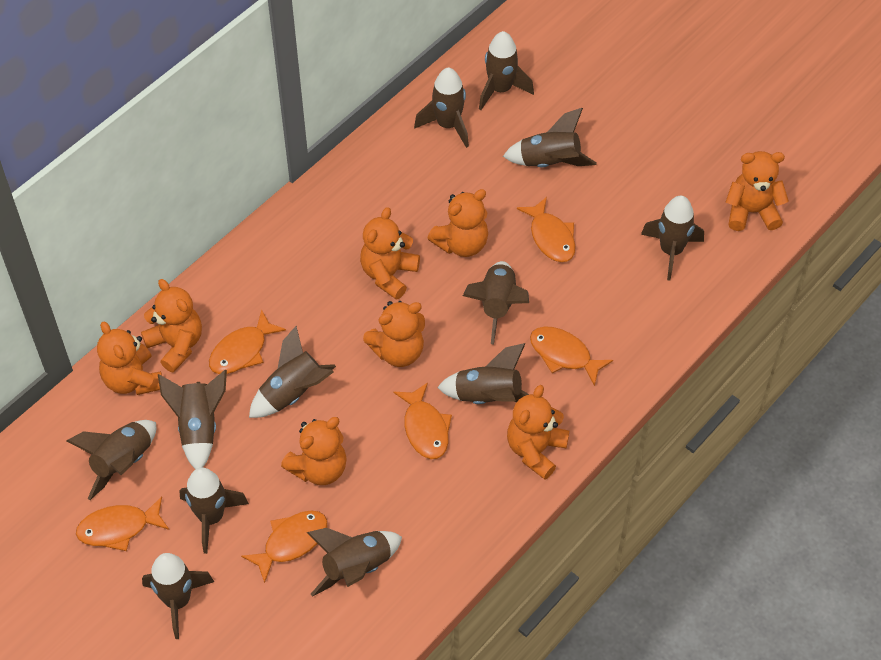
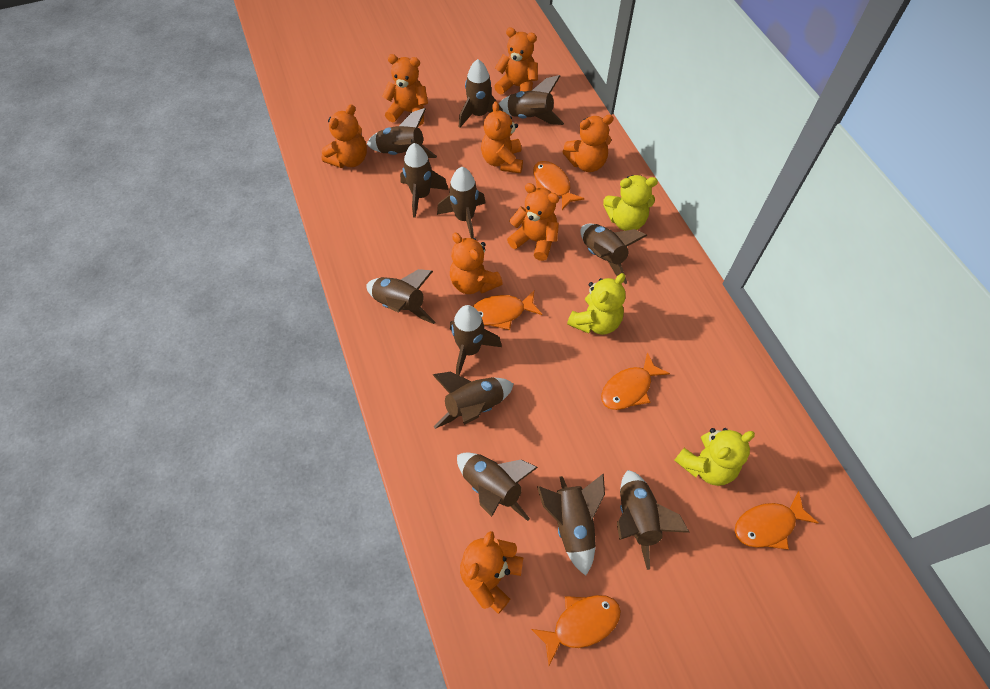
orange fish: [76,497,169,551] [209,310,286,374] [241,510,327,583] [394,383,452,459] [517,197,576,262] [530,326,613,386] = 6 -> [473,291,542,330] [531,595,621,665] [533,161,585,210] [601,352,670,410] [735,491,818,550] = 5
yellow teddy bear: none = 0 -> [567,273,626,335] [603,175,658,231] [674,428,755,486] = 3

